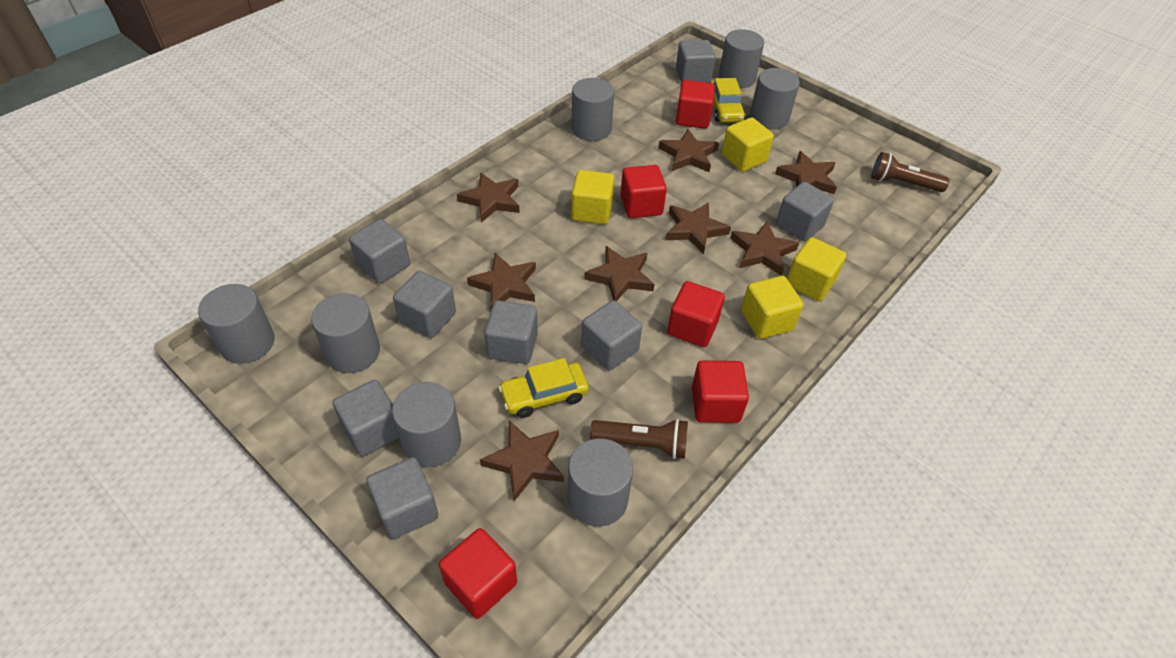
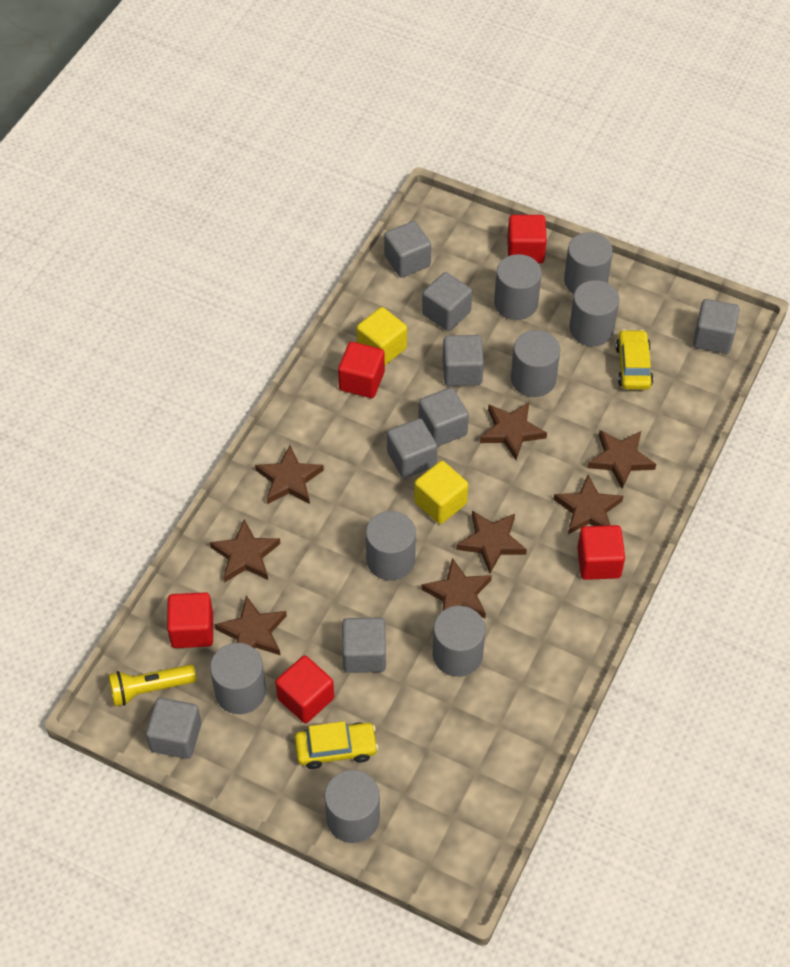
brown flashlight: [590,419,688,459] [871,152,950,192] = 2 -> none = 0
grey cylinder: [198,284,275,364] [311,293,380,373] [392,382,461,467] [568,438,633,527] [571,78,614,141] [719,29,764,88] [750,68,800,130] = 7 -> [210,643,266,714] [324,770,380,843] [366,511,416,581] [433,606,485,677] [494,254,542,320] [511,330,560,397] [564,232,613,294] [569,280,619,346] = 8
yellow cube: [571,170,614,224] [722,118,774,172] [741,276,804,339] [787,237,846,301] = 4 -> [357,307,407,365] [414,461,468,524] = 2
yellow flashlight: none = 0 -> [109,664,197,706] = 1

